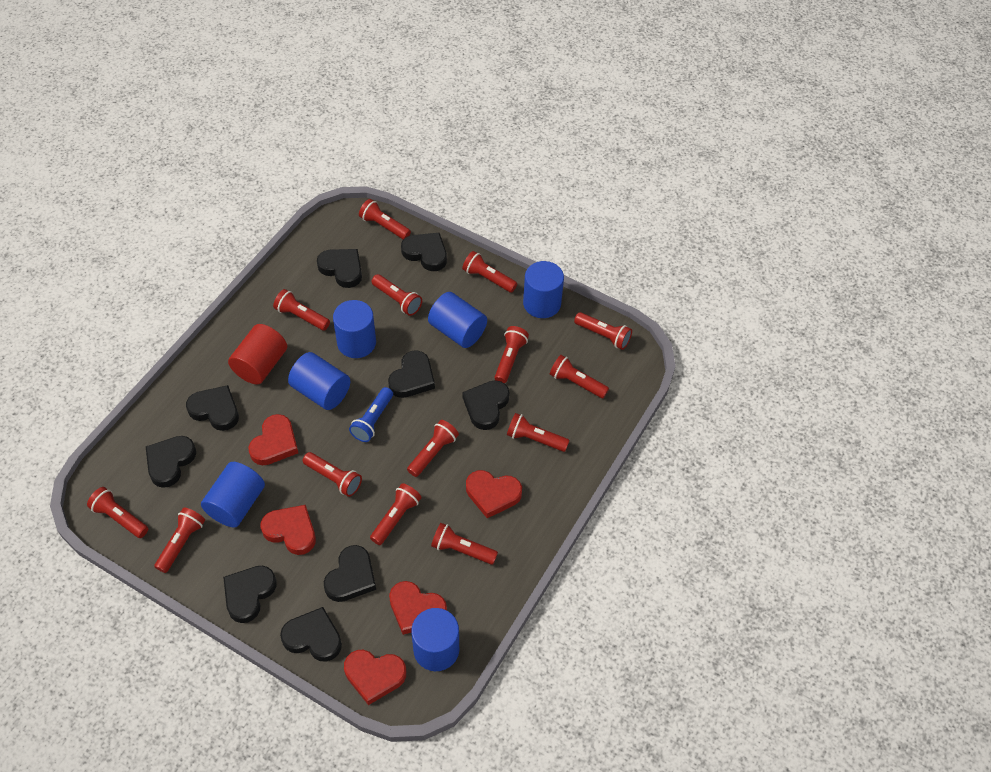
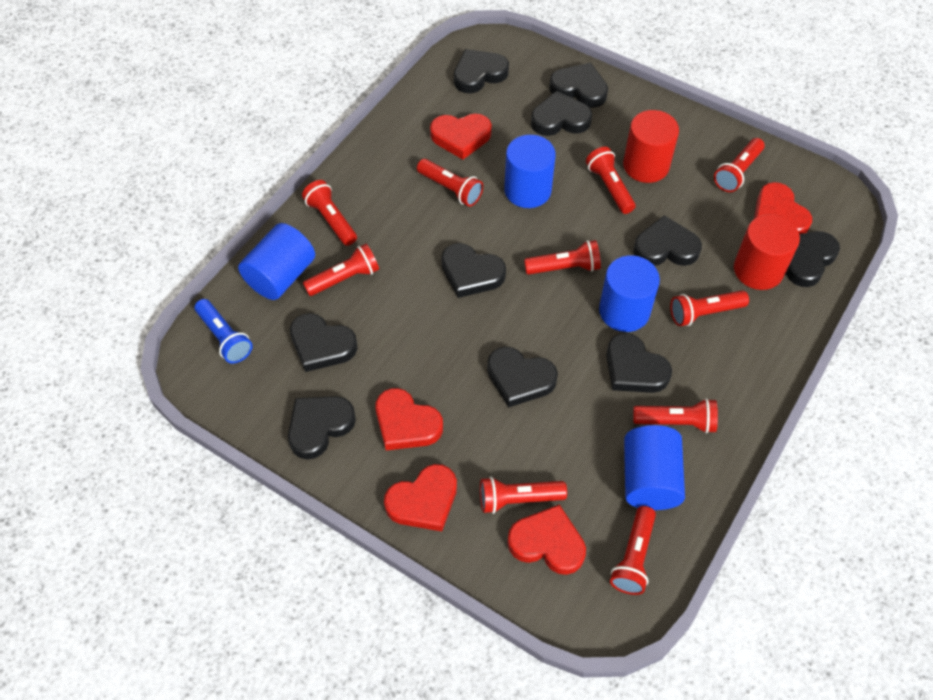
black heart: [146,436,196,488] [186,385,239,431] [223,566,277,623] [280,607,342,662] [317,249,362,288] [324,545,376,602] [388,350,435,398] [401,233,447,271] [463,380,510,430] = 9 -> [288,396,356,459] [290,313,358,372] [441,243,506,298] [454,49,509,93] [487,347,558,408] [531,91,592,136] [549,63,608,108] [606,333,672,393] [633,215,702,266] [786,231,840,287] = 10
blue cylinder: [201,462,265,528] [288,352,350,410] [333,300,376,358] [411,608,459,671] [428,292,487,348] [523,261,564,318] = 6 -> [238,223,315,300] [504,135,556,208] [599,255,660,332] [624,425,685,510] = 4
red cylinder: [228,324,287,385] = 1 -> [623,110,679,183] [734,214,800,290] = 2
red flashlight: [87,487,148,538] [154,507,205,573] [273,289,330,331] [303,452,362,497] [359,199,411,239] [370,483,421,545] [371,274,422,316] [407,420,459,477] [431,523,498,565] [462,251,517,293] [495,326,529,383] [507,413,570,452] [550,355,609,398] [574,312,632,350] = 14 -> [302,180,357,246] [303,244,379,296] [417,159,483,207] [480,477,567,514] [524,240,601,275] [586,147,636,214] [610,506,656,595] [633,398,718,433] [670,290,749,326] [714,138,765,192] = 10

